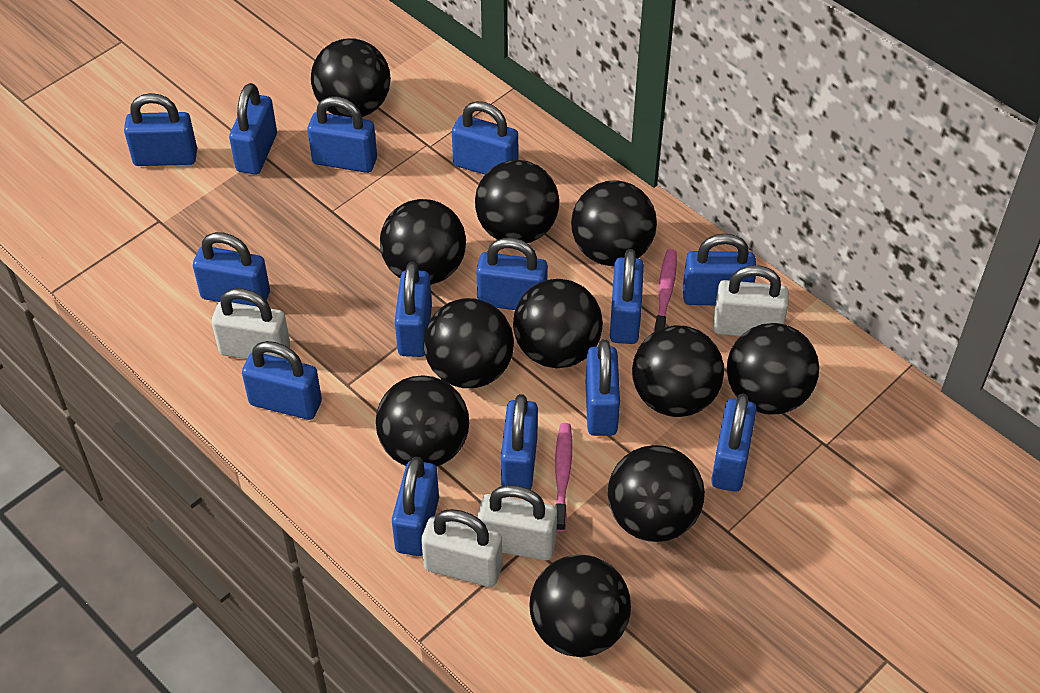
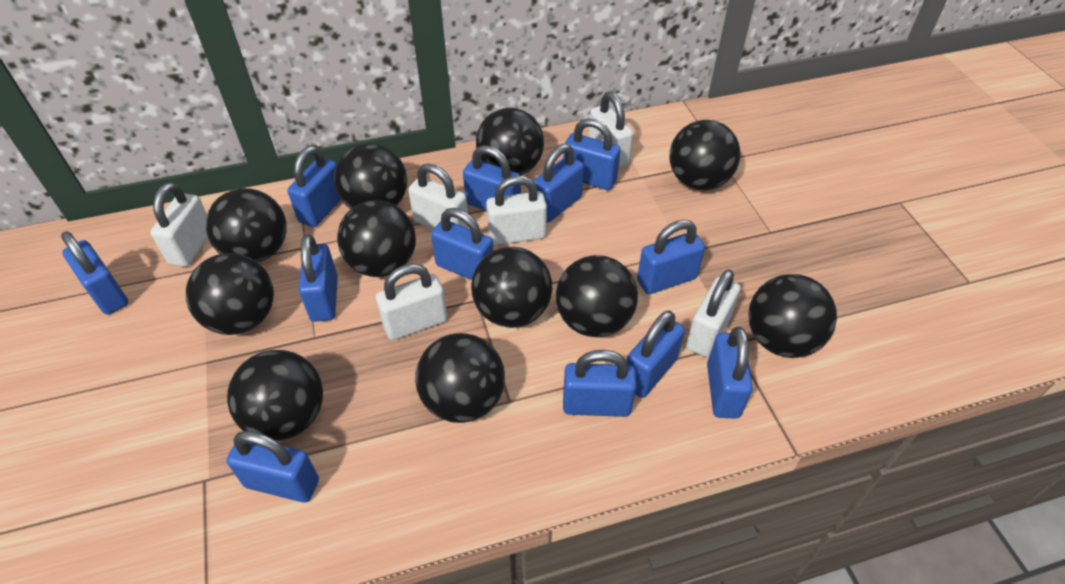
blue padlock: [124,93,197,166] [193,232,270,306] [229,83,277,175] [242,341,322,420] [307,97,377,173] [392,457,439,556] [395,262,432,357] [452,101,518,174] [476,238,548,310] [501,394,538,490] [586,339,620,436] [610,249,644,344] [683,234,756,305] [711,393,757,492] = 14 -> [61,231,128,315] [227,431,319,503] [288,146,341,227] [299,234,338,322] [431,208,493,280] [463,145,521,211] [534,144,584,223] [563,118,621,190] [563,350,637,417] [626,311,685,398] [637,220,705,294] [707,327,753,419] = 12
pink toothbrush: [555,423,572,532] [653,249,677,332] = 2 -> none = 0
white padlock: [211,288,290,359] [421,509,502,587] [477,485,557,561] [713,265,789,336] = 4 -> [150,182,208,267] [376,264,447,340] [408,163,468,229] [486,176,547,245] [588,92,633,169] [686,269,740,357] = 6

